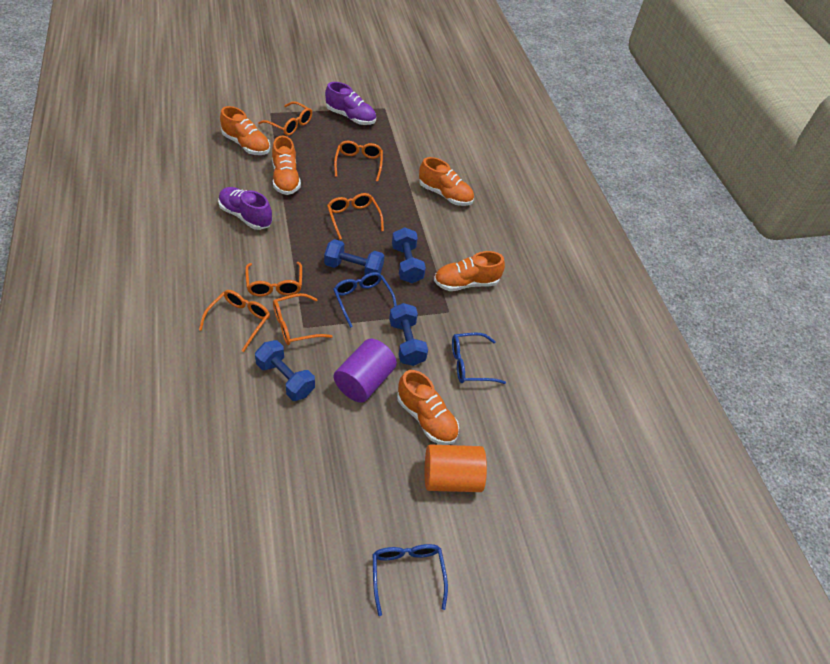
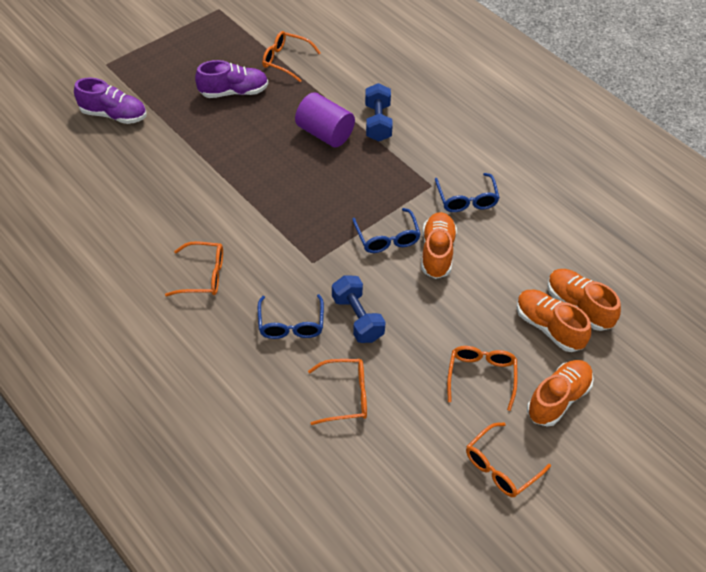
blue dumbbell: [255,340,315,401] [324,239,384,275] [389,303,428,366] [392,227,426,283] = 4 -> [332,275,386,343] [365,83,393,141] = 2
orange cylinder: [425,444,487,492] = 1 -> none = 0
orange glasses: [199,290,270,352] [245,262,302,296] [258,101,312,136] [273,293,333,345] [327,193,384,240] [334,141,383,182] = 6 -> [165,241,223,296] [262,31,321,82] [308,359,367,425] [447,346,518,411] [466,423,551,497] = 5
orange shoe: [220,106,270,155] [272,136,301,195] [397,370,459,445] [419,157,474,206] [434,251,505,291] = 5 -> [421,212,457,279] [517,290,591,352] [527,360,594,427] [547,269,621,331] = 4

